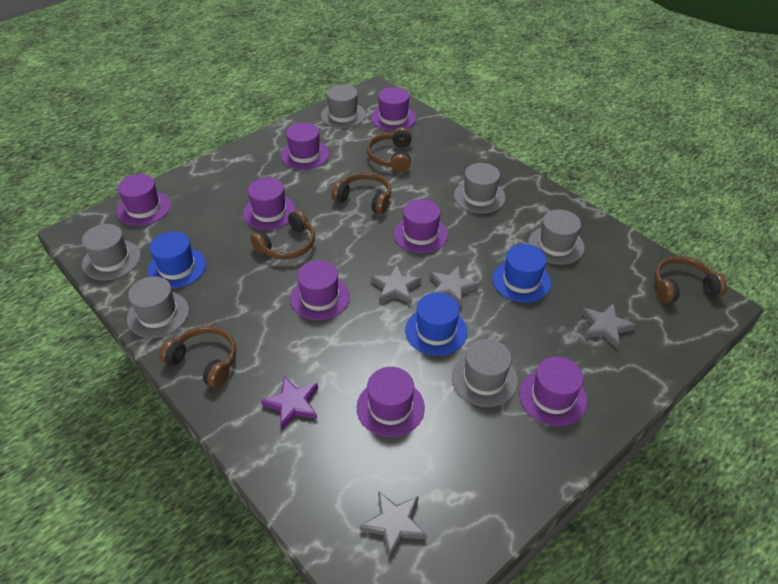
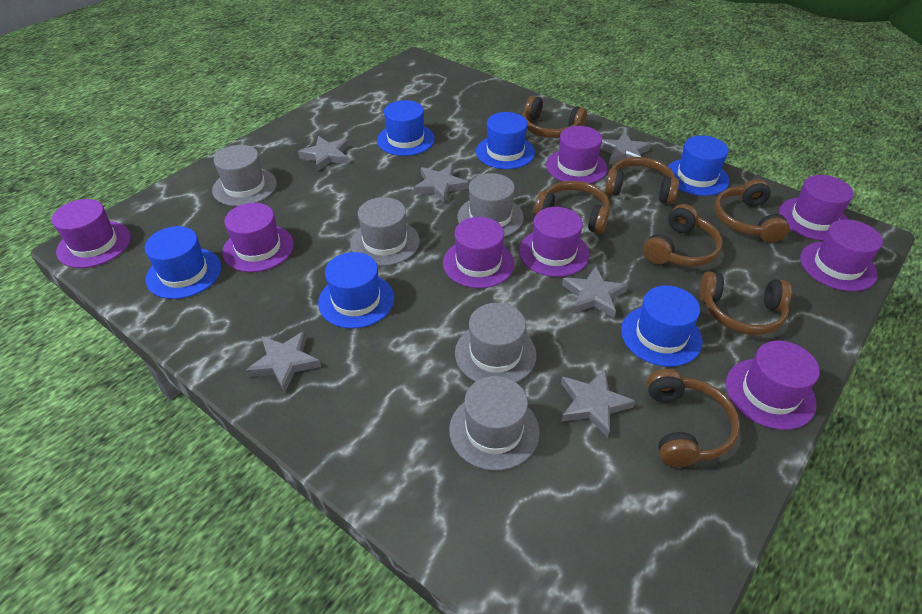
blue hat: [148,231,206,289] [405,293,467,356] [492,244,551,303] = 3 -> [145,226,221,299] [318,252,394,329] [377,100,435,156] [476,112,535,169] [621,285,703,367] [668,135,729,196] = 6
brown headphones: [159,326,236,388] [250,210,315,260] [332,172,391,214] [367,127,412,172] [654,256,727,304] = 5 -> [522,96,587,138] [534,181,610,234] [605,157,679,204] [643,204,723,267] [647,369,740,467] [699,271,792,335] [714,179,790,243] = 7
grey hat: [82,224,141,280] [127,276,189,338] [321,85,366,128] [452,339,518,407] [454,163,506,214] [528,209,585,265] = 6 -> [212,145,277,206] [350,197,420,266] [449,376,540,471] [455,303,536,382] [457,173,524,237] = 5
grey star: [360,491,427,558] [371,264,421,305] [430,266,479,307] [581,303,636,349] = 4 -> [246,331,321,392] [298,136,349,172] [414,165,469,203] [561,369,635,437] [562,266,628,318] [600,132,651,167] = 6
purple star: [261,376,318,430] = 1 -> none = 0

